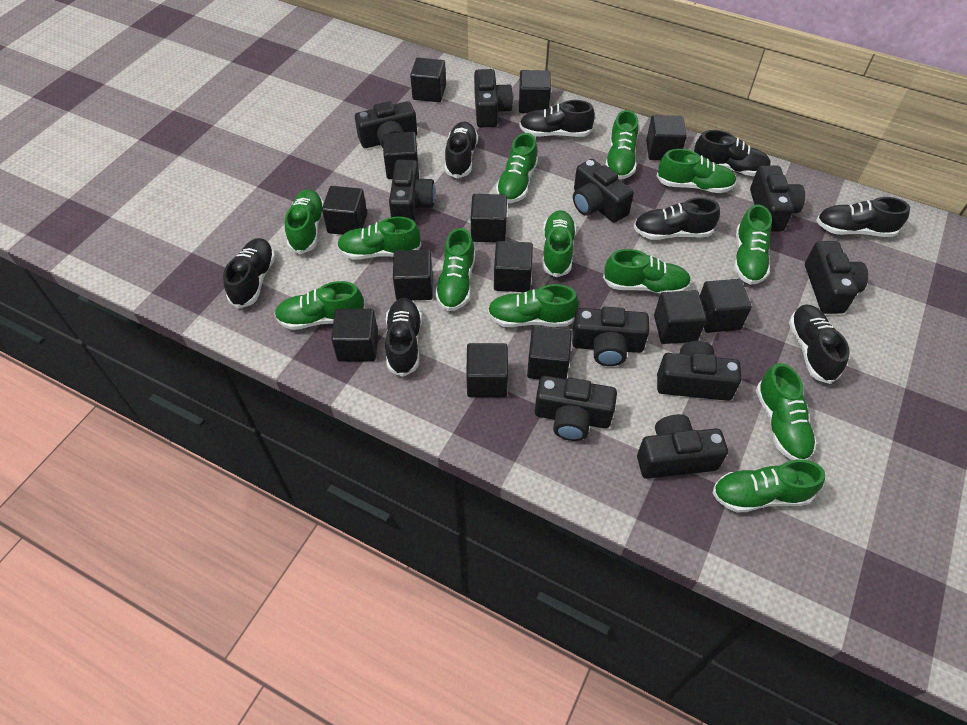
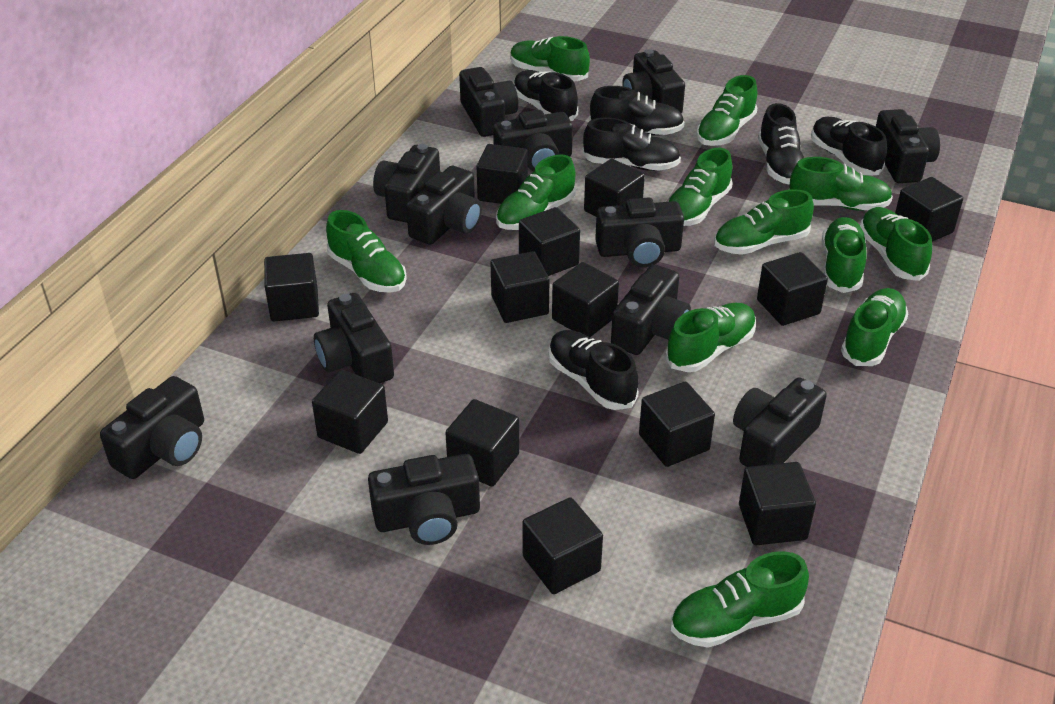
black camera: [355,101,417,148] [389,160,435,222] [474,69,513,127] [535,376,617,441] [572,307,649,366] [573,159,634,223] [637,414,728,479] [657,341,741,401] [750,165,805,232] [805,241,868,314] = 10 -> [100,376,204,479] [314,293,394,383] [368,454,480,545] [373,144,440,223] [406,166,482,245] [459,67,518,137] [493,110,573,172] [595,197,684,267] [611,264,691,355] [622,49,685,114] [733,377,827,467] [876,109,940,183] = 12
black shoe: [223,238,275,309] [385,298,422,377] [445,121,478,179] [519,100,595,137] [634,198,720,240] [694,130,770,176] [789,304,850,384] [816,197,910,237] = 8 -> [514,70,578,121] [548,330,639,410] [583,117,681,171] [589,86,685,136] [758,103,804,185] [811,117,887,175] = 6
green shoe: [274,281,365,330] [285,189,324,254] [337,217,421,260] [435,228,475,311] [488,284,579,327] [496,133,538,203] [542,210,576,277] [603,249,691,294] [606,110,639,180] [657,149,736,193] [712,460,825,513] [734,204,772,285] [756,363,817,460] = 13 -> [326,210,407,293] [496,154,576,230] [510,36,590,81] [665,303,756,372] [668,148,733,226] [671,551,809,648] [696,75,757,146] [714,189,814,255] [788,157,893,211] [822,217,867,293] [841,288,908,366] [860,207,932,281] = 12

